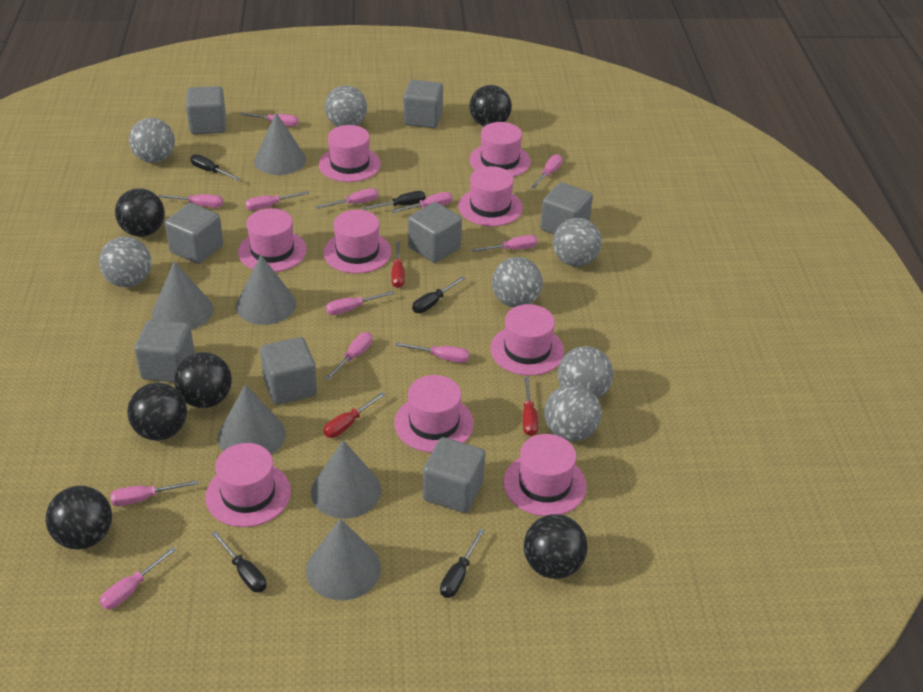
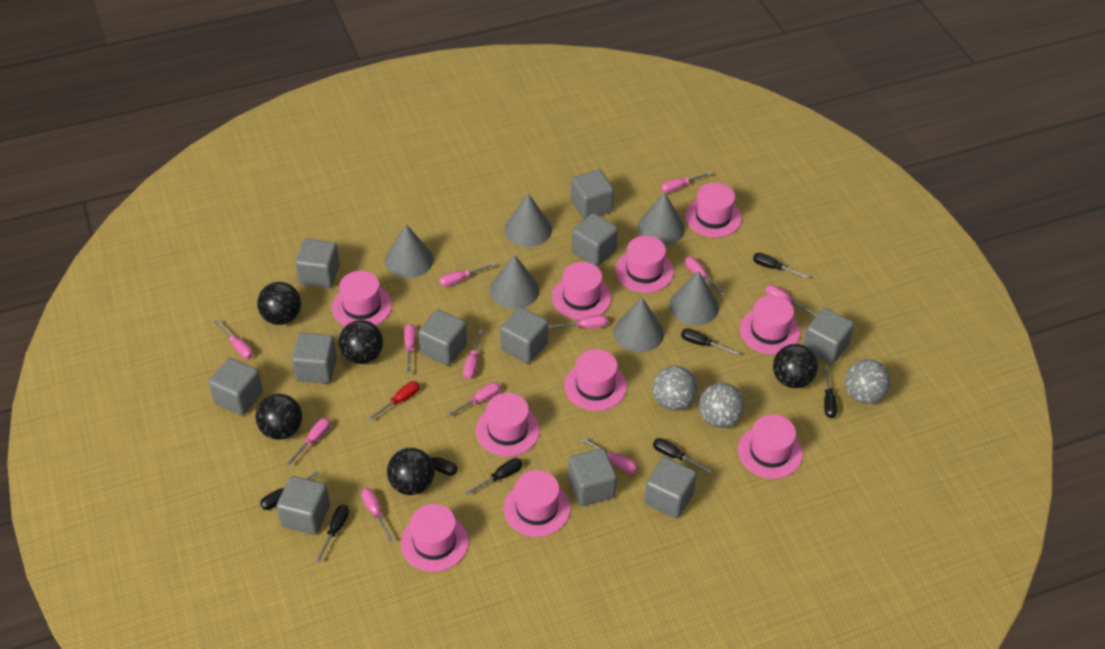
black ball: [46,486,112,550] [115,188,165,237] [127,382,187,441] [174,352,232,408] [470,85,512,126] [524,514,588,579] = 6 -> [255,394,302,440] [257,282,301,325] [339,320,383,364] [387,448,435,495] [773,344,818,388] = 5
black screwdriver: [190,154,240,181] [211,531,266,592] [363,191,425,210] [412,276,465,313] [440,529,485,598] = 5 -> [260,471,320,510] [316,504,349,562] [397,447,458,476] [465,458,523,495] [653,438,712,473] [681,328,740,355] [753,253,809,279] [824,366,837,418] = 8
grey ball: [99,236,151,287] [129,118,175,163] [325,85,367,127] [492,257,543,307] [544,384,602,441] [553,218,602,267] [558,346,613,399] = 7 -> [653,366,698,411] [699,382,745,428] [845,359,891,404] = 3
grey cube: [135,319,195,382] [165,203,223,264] [186,86,226,134] [260,337,317,405] [403,80,443,128] [408,202,462,263] [423,437,485,513] [540,182,593,234] = 8 -> [209,358,263,415] [277,476,330,535] [291,333,337,384] [295,239,340,288] [418,309,467,366] [500,307,548,364] [568,448,617,506] [571,170,614,219] [572,213,618,266] [644,457,697,518] [803,308,854,365] = 11
pink hat: [205,443,291,527] [238,208,307,272] [319,125,381,182] [323,210,392,274] [394,375,474,453] [458,166,523,226] [469,122,531,177] [490,304,565,376] [503,434,587,516] = 9 -> [332,271,392,326] [401,504,469,572] [476,393,540,456] [504,470,570,537] [552,262,611,320] [564,349,627,411] [615,236,674,293] [685,182,742,237] [738,414,803,479] [740,295,800,354] = 10
red screwdriver: [323,392,386,438] [391,242,405,288] [523,377,538,436] = 3 -> [368,381,420,421] = 1

